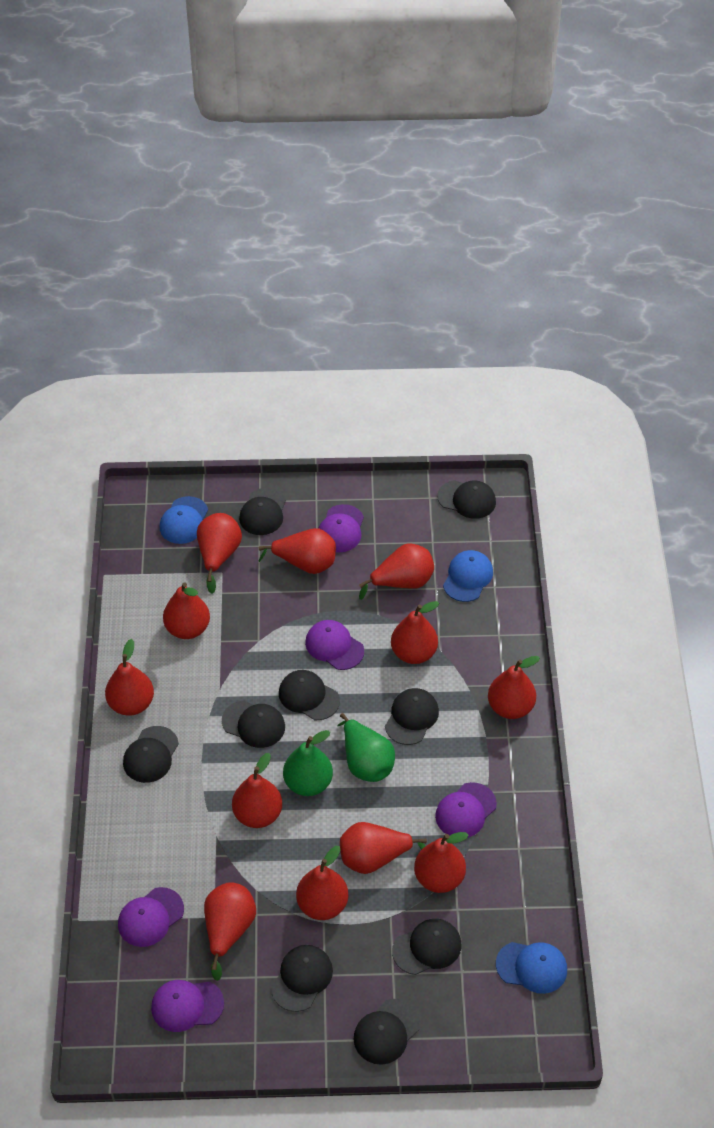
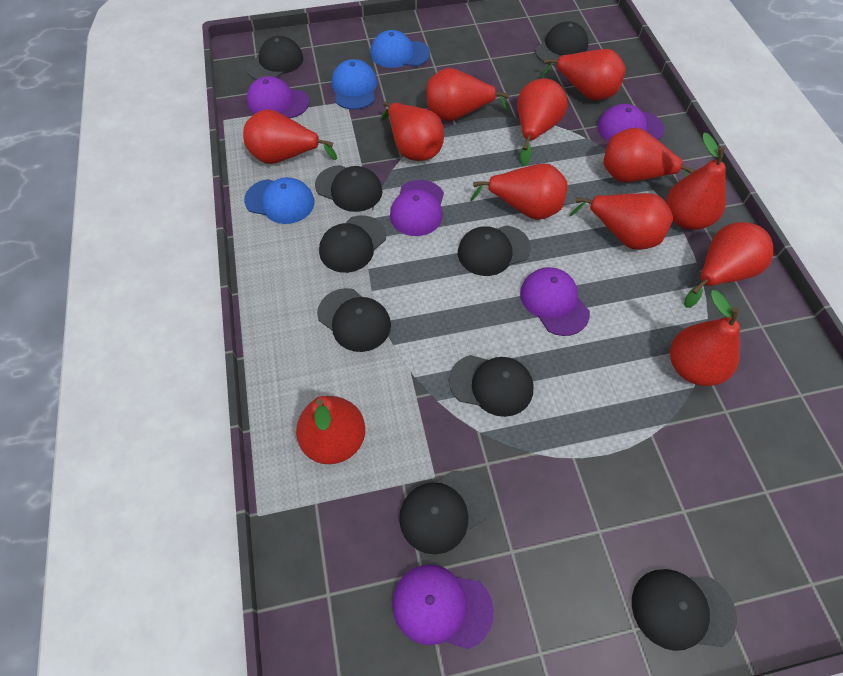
green pear: [283,730,333,796] [337,713,395,782] = 2 -> none = 0

